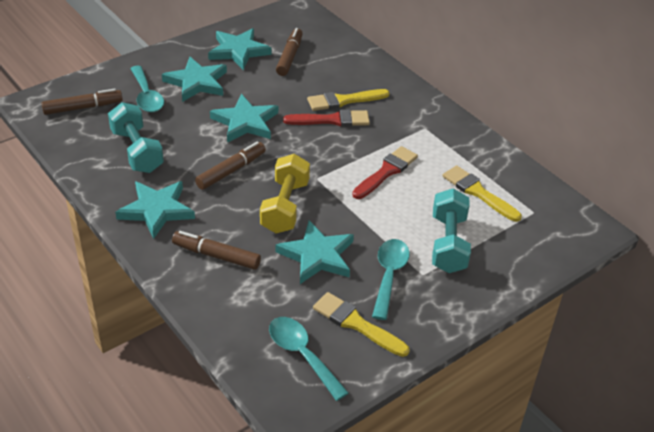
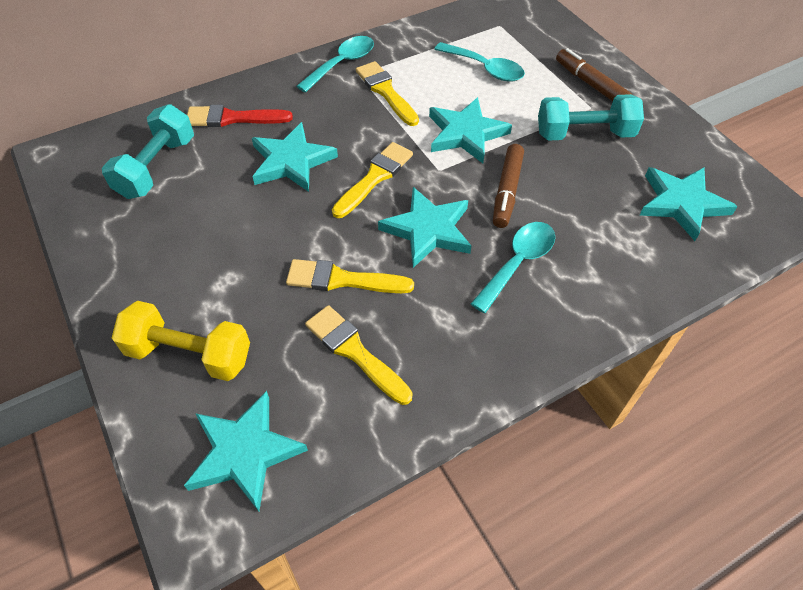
brown marker: [41,88,123,115] [172,231,261,270] [195,142,266,190] [276,28,303,76] = 4 -> [493,144,524,228] [556,48,632,101] = 2
red brush: [283,109,370,127] [352,146,418,199] = 2 -> [187,105,293,127] = 1
yellow brush: [307,89,390,111] [313,292,410,357] [442,165,522,222] = 3 -> [286,259,414,293] [305,305,413,405] [332,142,413,218] [356,61,419,126] = 4

